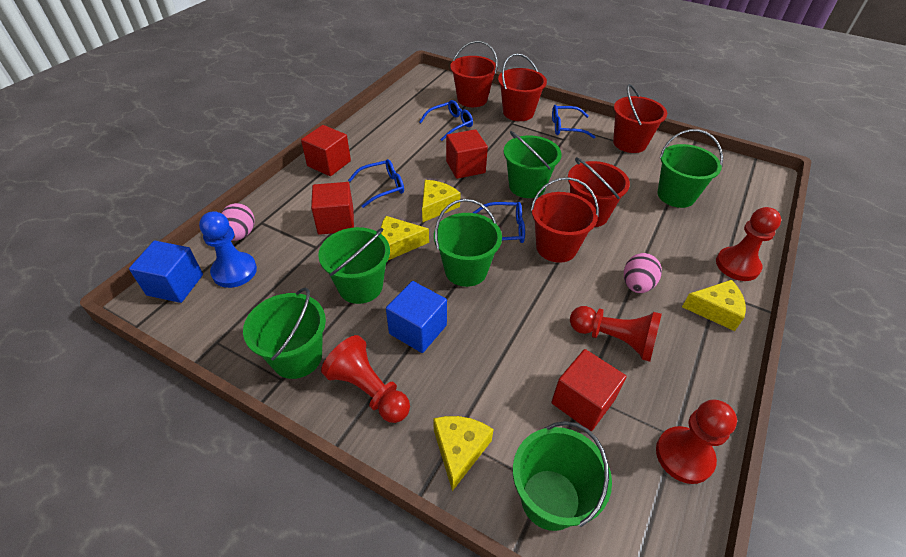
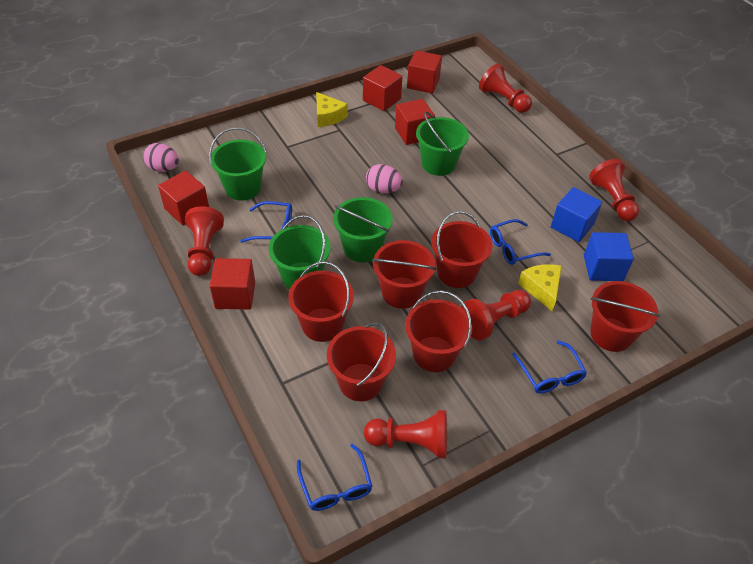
blue pawn: [199,211,257,288] = 1 -> none = 0
green bucket: [243,287,326,379] [318,227,390,304] [434,199,502,287] [503,131,562,198] [513,421,612,531] [657,129,723,208] = 6 -> [209,127,267,201] [268,215,331,289] [333,197,393,262] [416,112,469,176] = 4
red bucket: [450,41,498,107] [498,53,547,121] [531,177,599,263] [568,157,630,227] [613,84,667,153] = 5 -> [288,261,354,342] [327,322,396,401] [372,240,437,309] [405,290,472,372] [431,211,492,288] [590,281,660,352] = 6
red cube: [301,125,351,176] [311,182,354,235] [446,129,488,179] [551,349,626,431] = 4 -> [158,170,209,225] [210,258,255,310] [363,65,402,111] [395,99,435,145] [407,50,442,93] = 5
red pawn: [321,335,410,423] [570,306,662,362] [656,400,737,484] [716,207,781,281] = 4 -> [185,206,224,276] [364,410,447,459] [461,290,531,340] [479,64,532,113] [589,159,639,221] = 5
yellow cheese: [381,216,429,260] [422,180,461,222] [433,416,494,491] [682,280,746,331] = 4 -> [316,92,348,127] [518,264,562,311] = 2

